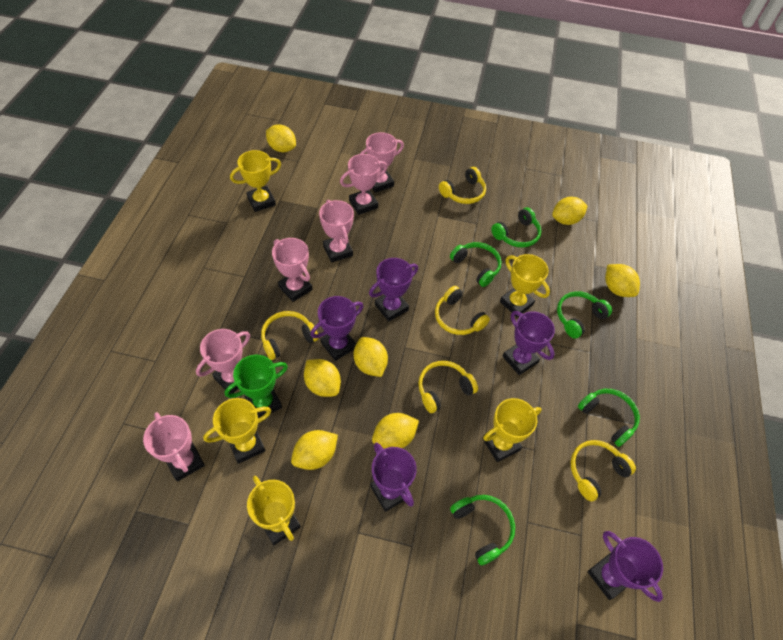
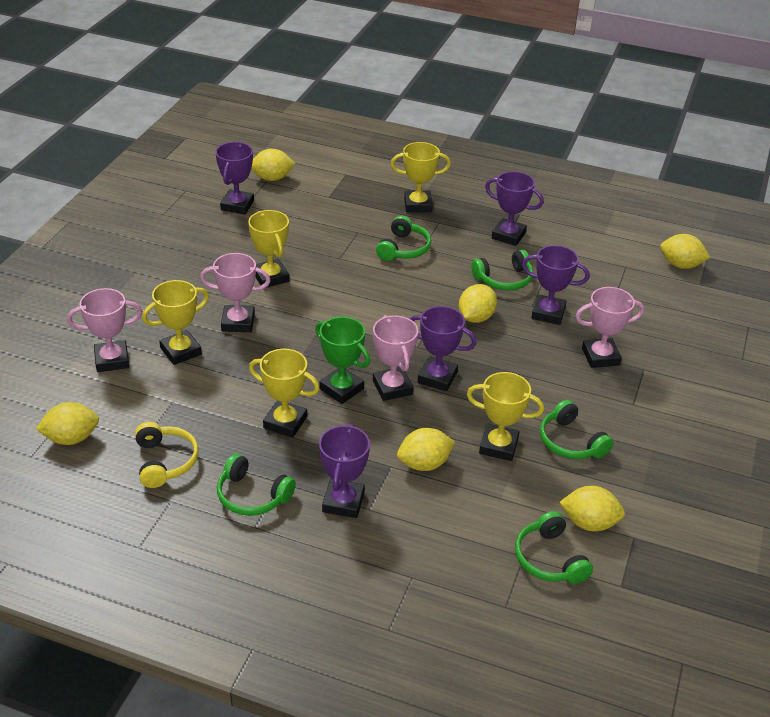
pink trophy: [143,412,205,482] [196,329,250,394] [272,238,313,302] [319,200,354,263] [340,154,388,215] [360,132,404,193] = 6 -> [67,288,142,372] [200,253,271,332] [373,315,418,401] [575,287,644,368] = 4
yellow headphones: [261,311,319,360] [418,361,478,413] [435,286,490,335] [439,167,486,204] [570,440,636,501] = 5 -> [135,422,199,488] = 1
yellow lemon: [266,124,296,152] [291,430,338,470] [304,359,341,397] [354,337,388,377] [372,413,419,449] [552,197,587,225] [605,264,640,297] = 7 -> [36,402,99,445] [251,149,296,181] [397,428,455,471] [459,284,497,323] [559,486,625,531] [660,234,710,269] = 6

